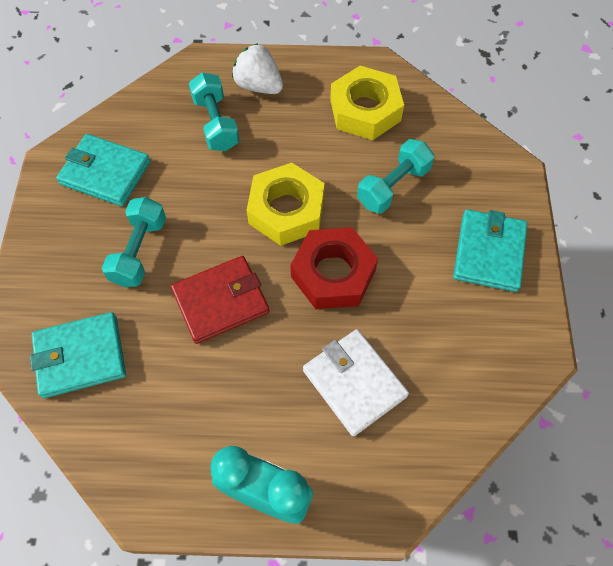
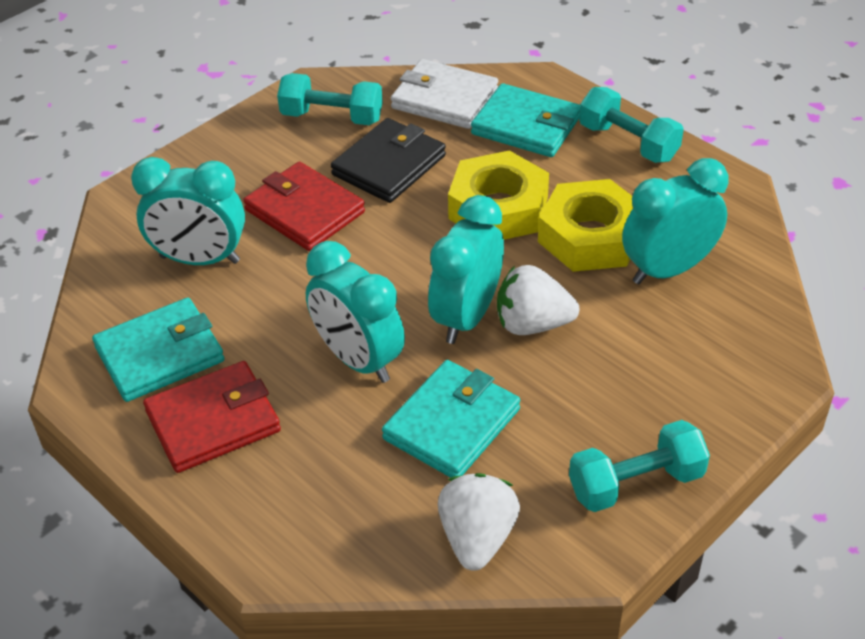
black wallet: none = 0 -> [331,118,446,203] = 1
red nut: [290,227,378,309] = 1 -> none = 0
red wallet: [171,256,269,344] = 1 -> [143,361,281,473] [243,162,365,251] = 2
turquoise clock: [211,446,313,524] = 1 -> [131,157,245,265] [306,241,405,383] [428,195,504,344] [622,158,729,284] = 4
white strawberry: [232,43,283,94] = 1 -> [438,473,520,571] [497,265,580,335] = 2

